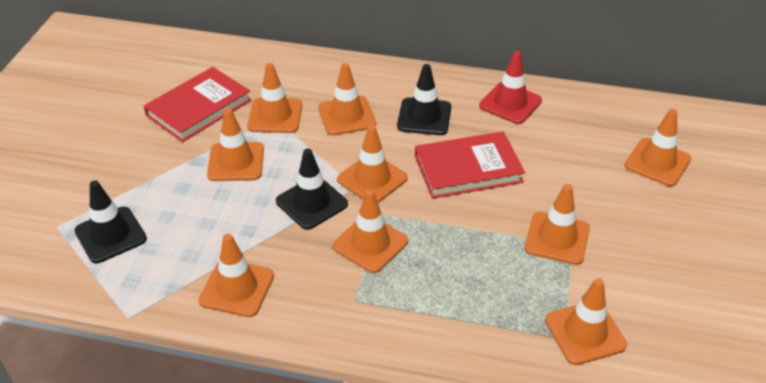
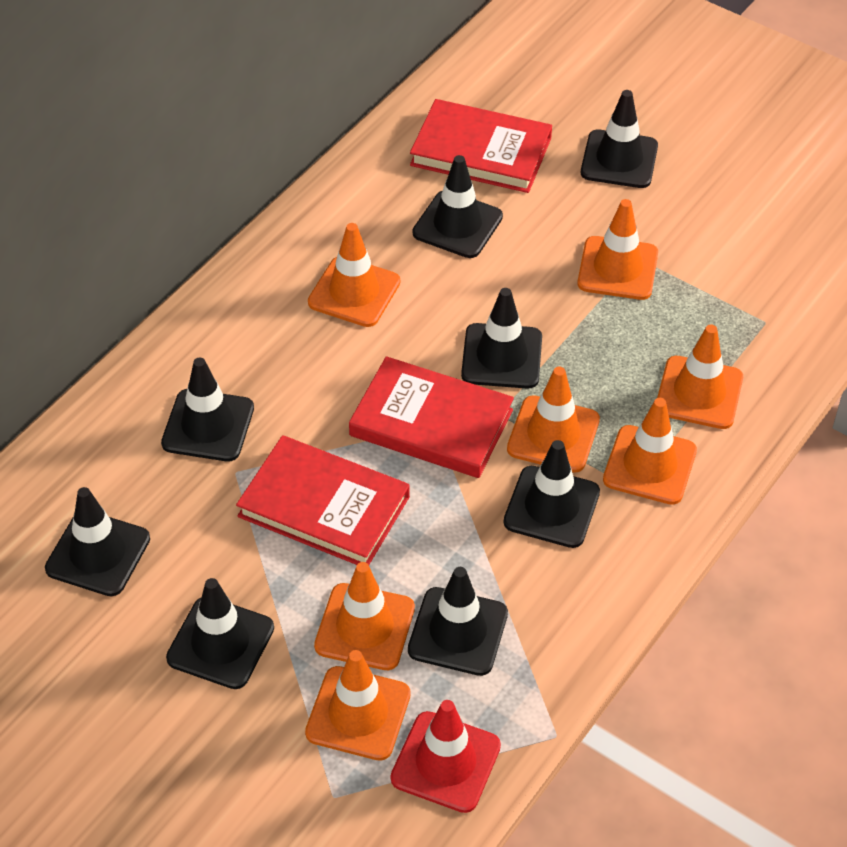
black traffic cone: [74,180,147,263] [276,149,348,230] [397,64,451,135] = 3 -> [45,487,150,596] [161,358,254,461] [166,578,274,689] [408,567,508,676] [413,155,503,258] [461,288,542,389] [504,440,600,548] [581,90,658,188] = 8
orange traffic cone: [199,234,274,317] [207,108,264,181] [247,63,302,133] [318,63,376,136] [333,189,408,273] [337,125,408,203] [524,184,590,265] [545,278,627,365] [624,109,691,186] = 9 -> [305,650,411,761] [308,223,400,327] [314,562,415,670] [507,367,600,473] [577,199,658,300] [603,398,697,505] [657,324,743,429] = 7
red book: [144,67,251,142] [415,131,525,199] = 2 -> [236,435,410,565] [349,356,514,478] [410,99,552,193] = 3

